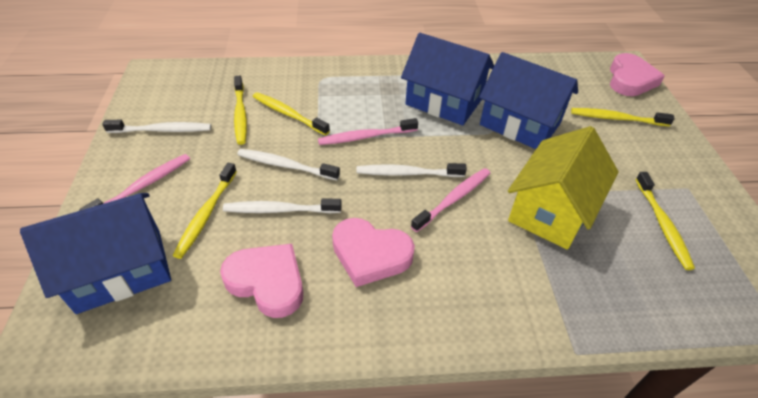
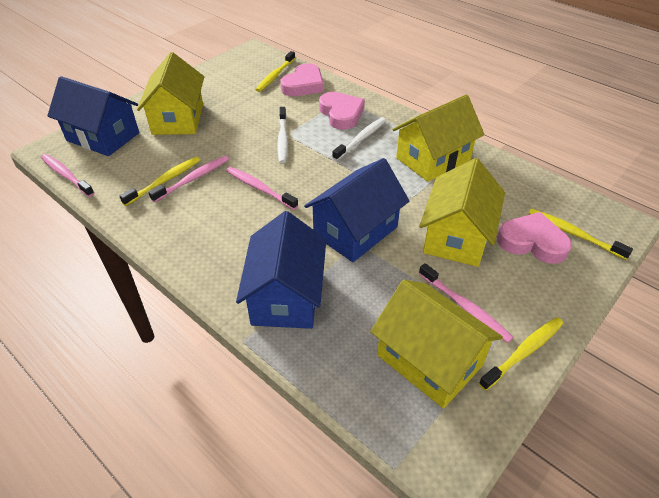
pink toothbrush: [79,154,190,211] [318,118,418,145] [411,168,490,232] = 3 -> [41,154,94,197] [148,156,229,202] [226,167,298,210] [419,263,514,343] = 4
white toothbrush: [102,120,211,133] [223,199,342,213] [237,149,340,180] [356,163,467,177] = 4 -> [277,107,288,163] [332,117,386,161] = 2
yellow house: [508,126,618,250] = 1 -> [137,52,204,135] [370,280,503,408] [392,95,485,182] [419,158,505,267] = 4
yellow toothbrush: [173,163,237,259] [234,76,247,145] [253,92,330,136] [571,108,675,127] [635,172,695,270] = 5 -> [120,157,200,206] [256,51,295,92] [479,317,564,391] [528,209,633,260] = 4

